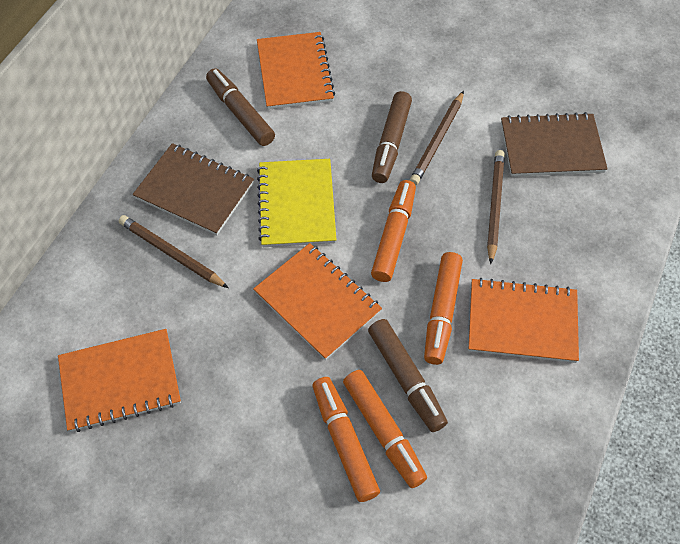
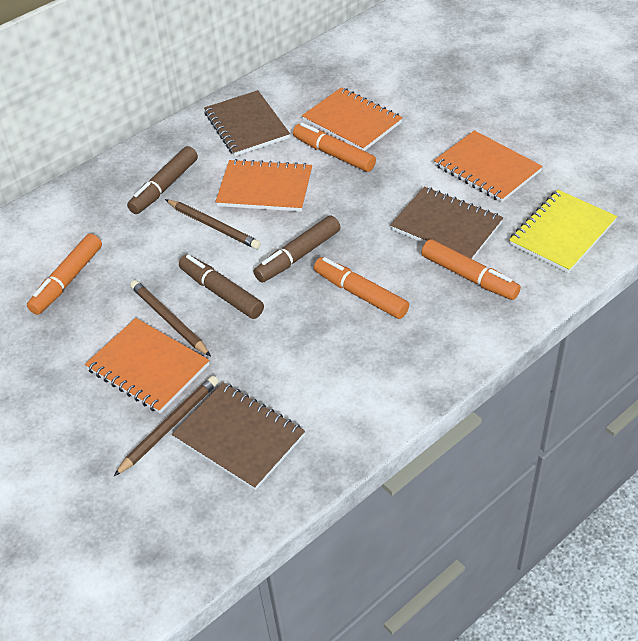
brown notebook: [133,143,254,235] [501,112,608,177] = 2 -> [172,383,305,490] [204,90,290,156] [390,187,503,259] = 3

